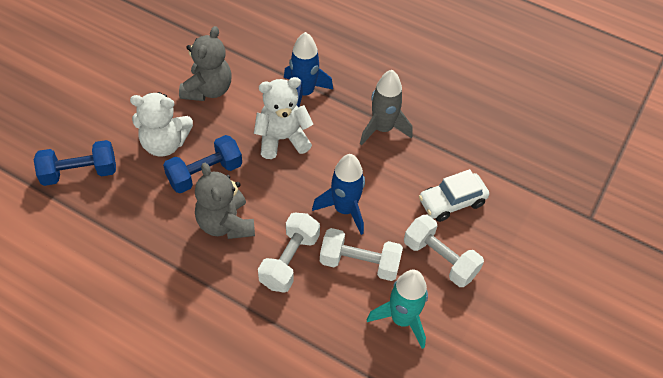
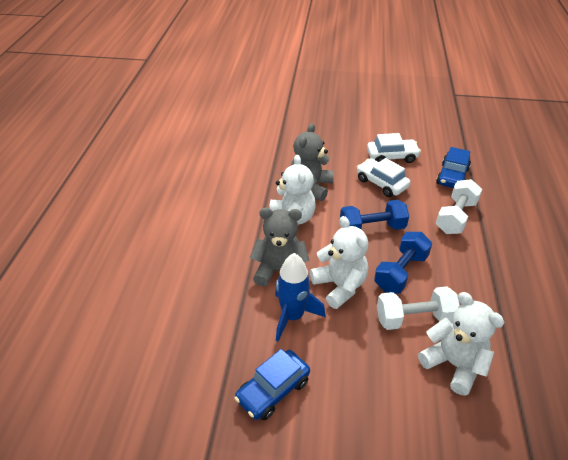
blue car: none = 0 -> [234,349,310,420] [436,147,471,188] = 2
blue rocket: [284,32,333,107] [312,154,365,235] = 2 -> [275,253,326,341] = 1
grey rocket: [360,70,412,145] = 1 -> none = 0
turquoise rocket: [367,270,428,349] = 1 -> none = 0
white car: [419,169,489,222] = 1 -> [357,158,410,197] [367,133,421,163] = 2
white dumbbell: [258,213,320,293] [320,228,403,281] [404,215,484,287] = 3 -> [377,286,460,330] [436,179,482,234] = 2
white teddy bear: [130,92,193,157] [254,77,313,159] = 2 -> [269,155,316,224] [310,216,368,309] [418,292,505,396] = 3

